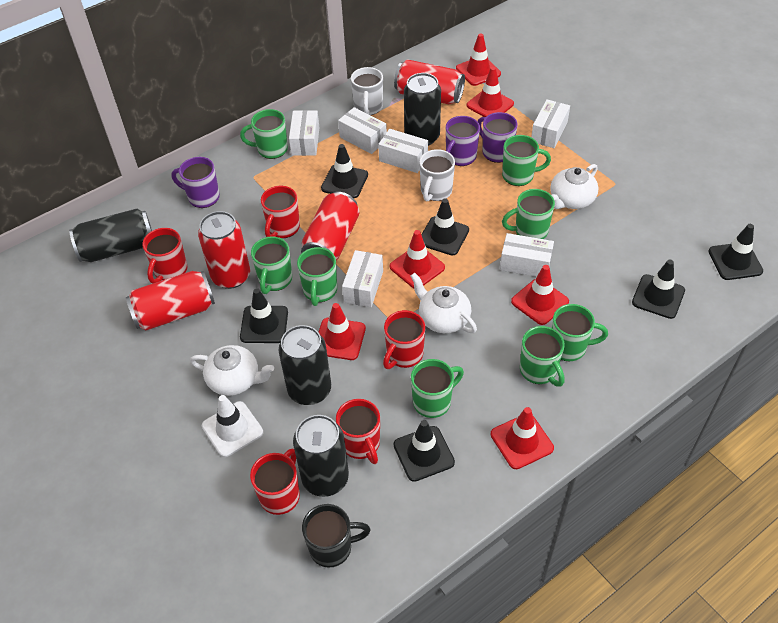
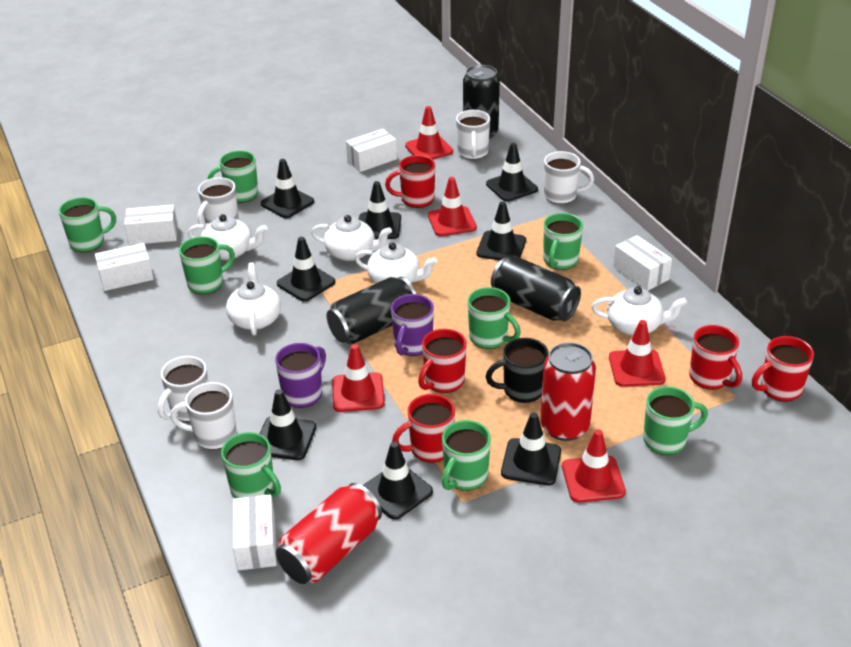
black can: [69,209,152,262] [279,325,331,405] [293,415,349,497] [404,73,441,146] = 4 -> [327,277,416,344] [463,65,500,139] [491,256,581,322] = 3
black traffic cone: [240,288,288,343] [321,144,368,198] [393,420,455,482] [421,198,469,255] [632,259,685,319] [708,224,763,280] = 6 -> [260,389,316,460] [261,159,314,218] [277,237,335,302] [359,181,401,239] [363,441,433,520] [476,201,526,260] [486,143,538,202] [501,412,561,486] = 8
purple mug: [171,157,220,208] [446,116,480,166] [478,112,518,163] = 3 -> [275,343,326,408] [391,294,434,356] = 2
red can: [126,271,215,331] [198,211,250,289] [301,192,359,260] [394,59,465,104] = 4 -> [276,483,382,584] [540,342,596,441] = 2
red traffic cone: [319,303,366,360] [390,230,445,288] [456,33,501,86] [467,67,514,117] [491,407,554,469] [511,265,569,325] = 6 -> [332,344,385,412] [405,106,453,159] [428,177,477,236] [562,429,626,503] [609,320,666,387] = 5
white box: [289,110,319,156] [338,107,387,154] [342,250,383,307] [378,129,428,173] [500,233,554,277] [531,99,570,148] = 6 -> [95,243,154,291] [124,205,178,245] [233,494,277,571] [346,129,397,172] [613,235,672,291] = 5
white mug: [351,67,383,115] [419,149,455,201] = 2 -> [158,356,209,422] [170,382,237,450] [197,177,239,229] [456,110,490,160] [544,151,594,204] = 5
white teapot: [190,345,274,396] [411,273,477,333] [551,164,599,209] = 3 -> [188,214,268,260] [226,262,281,336] [311,215,392,261] [355,242,437,284] [592,287,687,336] = 5
white traffic cone: [202,395,263,457] = 1 -> none = 0

